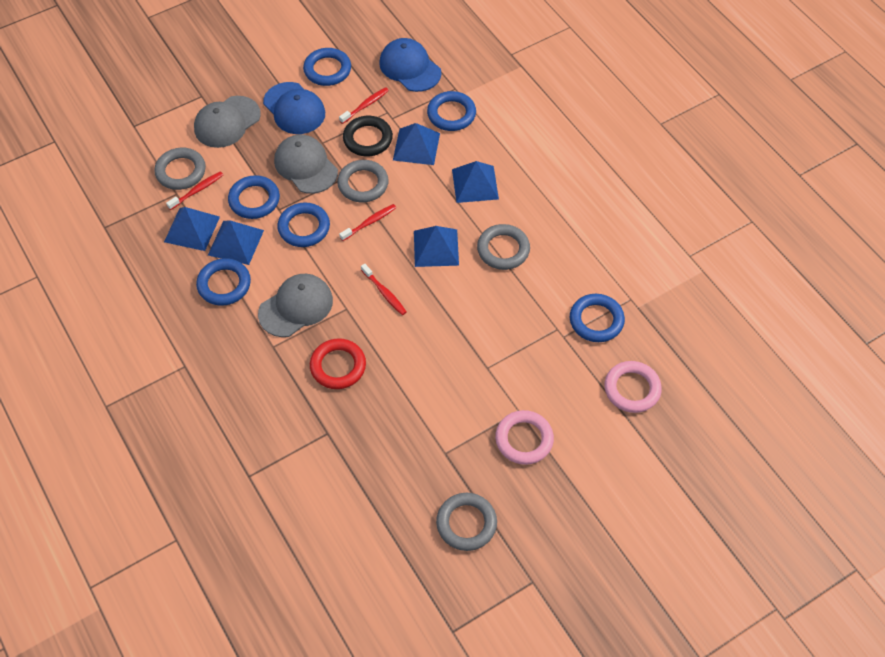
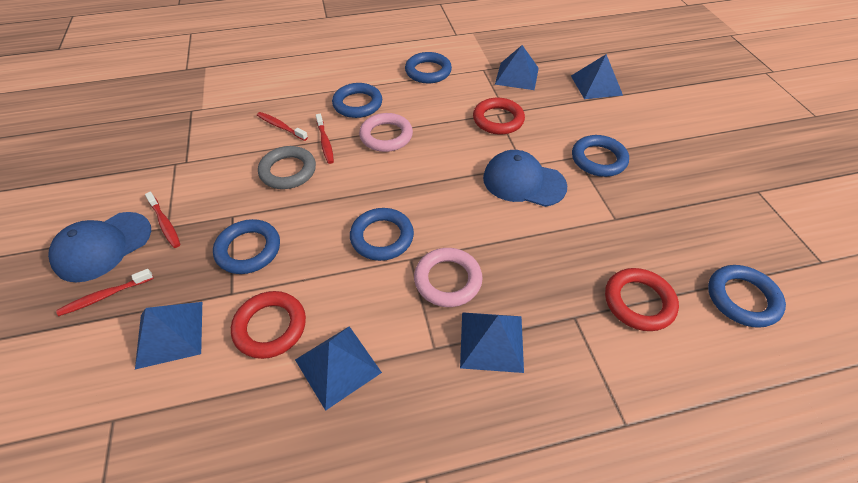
black ring: [343,116,393,156] = 1 -> none = 0
grey cap: [194,96,261,148] [258,274,333,337] [274,135,338,194] = 3 -> none = 0
grey ring: [154,148,206,190] [337,160,389,202] [436,493,497,551] [477,224,530,270] = 4 -> [258,146,316,189] = 1
red ring: [310,338,366,389] = 1 -> [231,291,306,359] [473,98,525,135] [605,268,679,331] = 3

